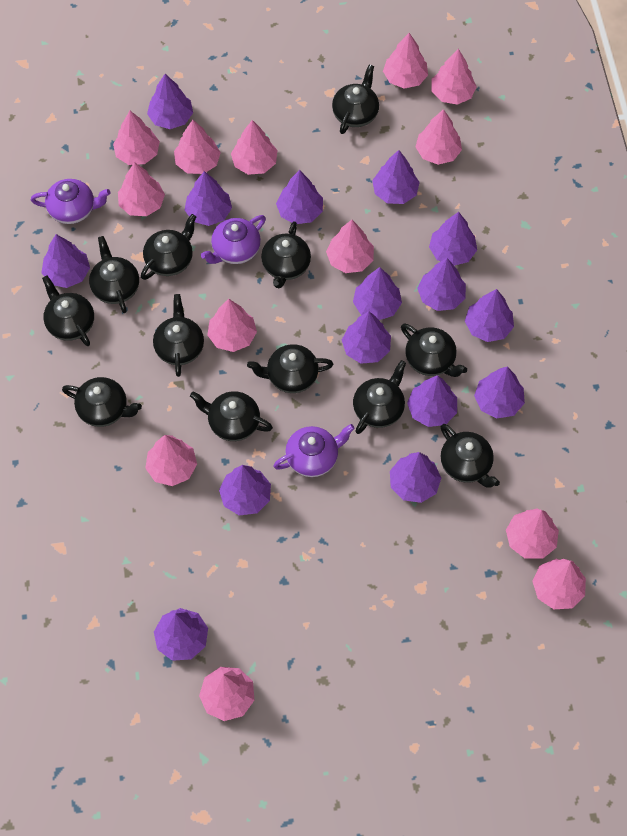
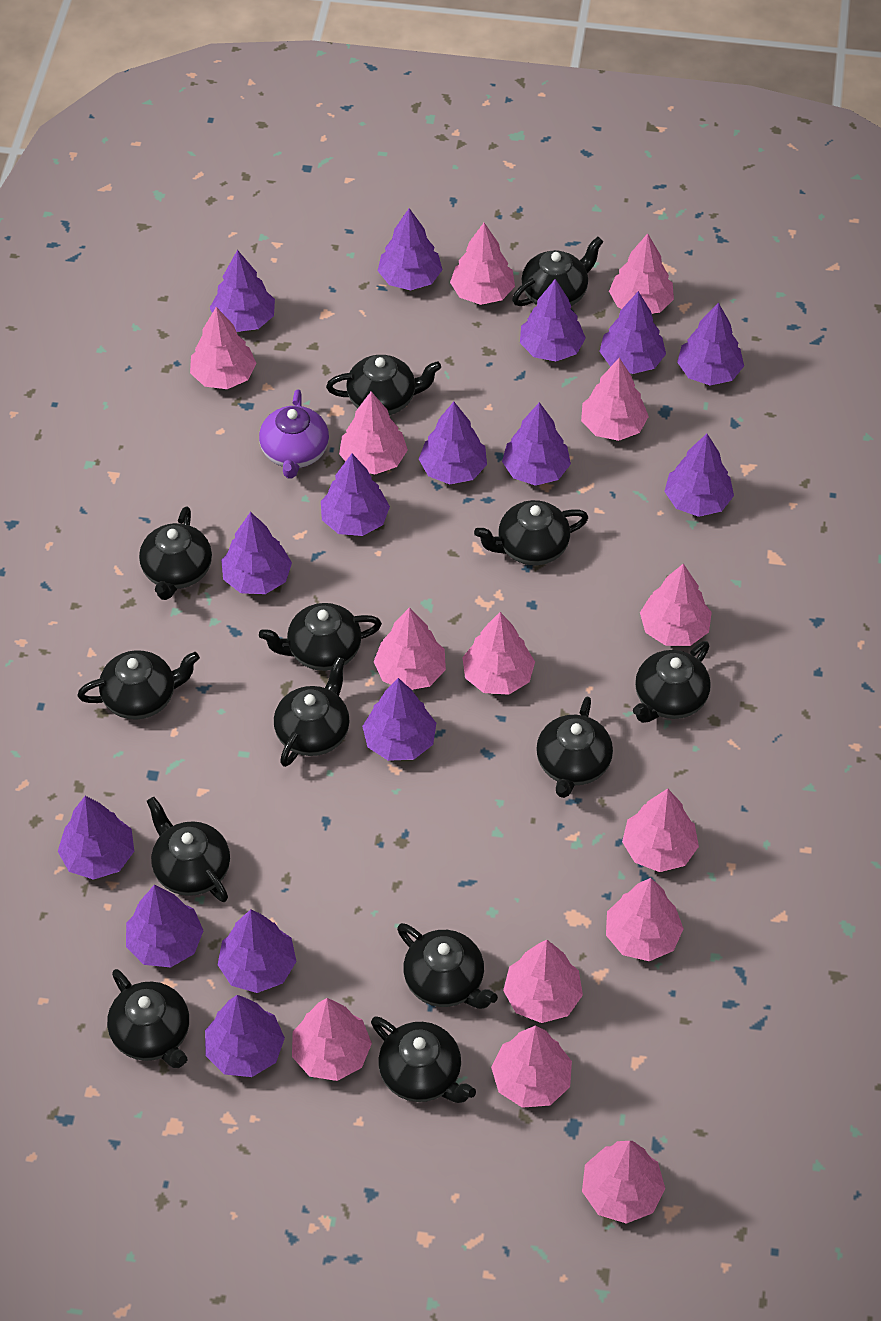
black teapot: [42,275,94,346] [62,377,142,427] [89,236,139,313] [141,214,196,280] [153,294,204,377] [190,391,273,441] [247,344,333,393] [261,221,311,288] [332,64,379,134] [353,360,406,434] [401,324,467,377] [441,424,500,488] = 12 -> [77,650,200,720] [107,969,189,1068] [139,506,212,600] [147,797,230,902] [259,603,382,671] [274,657,350,767] [326,355,441,415] [371,1016,476,1103] [397,923,498,1009] [474,500,589,565] [512,237,604,306] [536,697,613,798] [633,641,711,723] = 13
pink tree: [113,111,160,165] [118,162,165,216] [145,435,197,486] [174,120,221,174] [199,667,254,721] [207,299,257,352] [231,120,277,175] [326,220,374,273] [383,33,428,89] [415,109,462,165] [432,49,477,105] [506,508,559,559] [532,559,586,609] = 13 -> [190,307,257,389] [292,998,372,1081] [339,392,408,475] [373,607,446,690] [450,223,515,305] [462,612,535,695] [491,1025,572,1108] [503,940,583,1023] [581,358,649,441] [582,1141,665,1224] [606,878,684,961] [609,233,674,314] [622,788,699,872] [640,564,712,646] = 14
purple teapot: [31,179,111,224] [201,215,266,264] [273,424,355,477] = 3 -> [259,389,329,479] = 1

